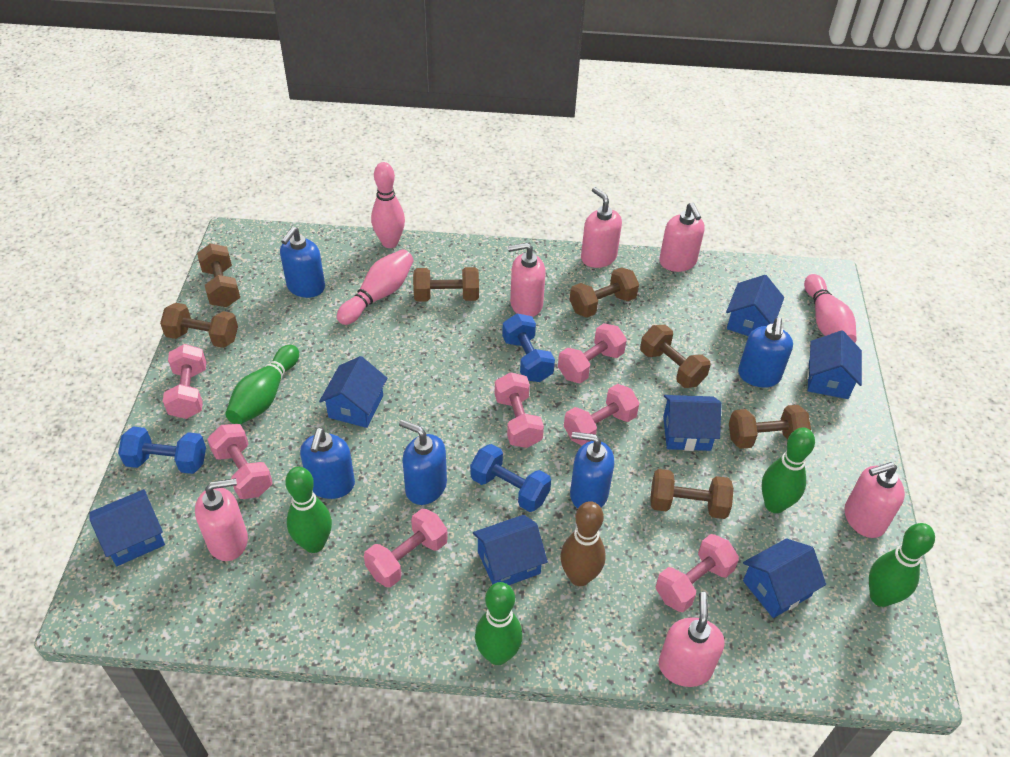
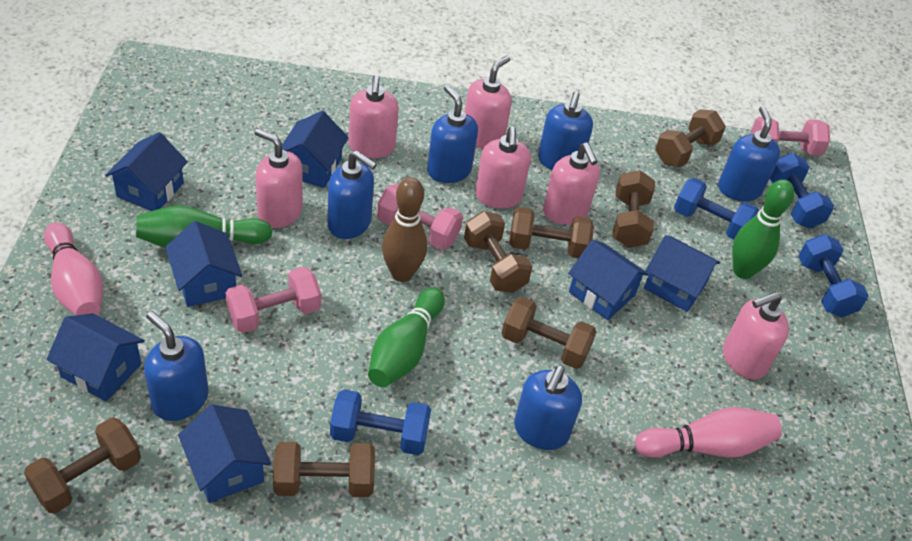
blue dumbbell: [118,427,206,474] [470,444,551,512] [502,313,555,382] = 3 -> [330,389,431,455] [674,178,759,240] [770,153,834,228] [798,234,869,317] = 4
blue soap dispenser: [280,227,325,298] [300,427,355,499] [399,420,447,505] [570,432,614,509] [738,318,793,388] = 5 -> [144,311,208,421] [327,151,377,239] [427,85,478,183] [514,365,582,450] [538,91,593,170] [718,106,780,201] = 6
green bowling pin: [225,345,299,425] [285,467,332,553] [475,582,523,665] [762,428,815,513] [869,523,935,607] = 5 -> [136,205,272,248] [368,287,445,387] [732,180,794,279] = 3
pink bowling pin: [337,249,414,325] [371,162,405,248] [804,274,857,343] = 3 -> [44,222,103,315] [635,407,782,458] = 2
pink dumbbell: [163,344,206,419] [207,424,273,499] [364,509,448,587] [495,372,544,448] [558,323,627,384] [564,384,639,445] [655,534,739,612] = 7 -> [225,267,321,333] [377,183,463,250] [751,117,830,156] = 3

